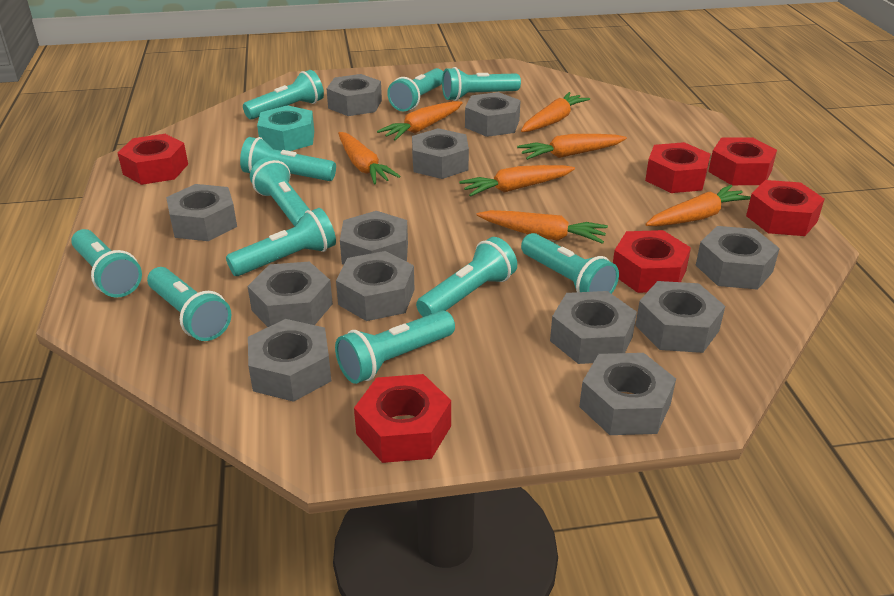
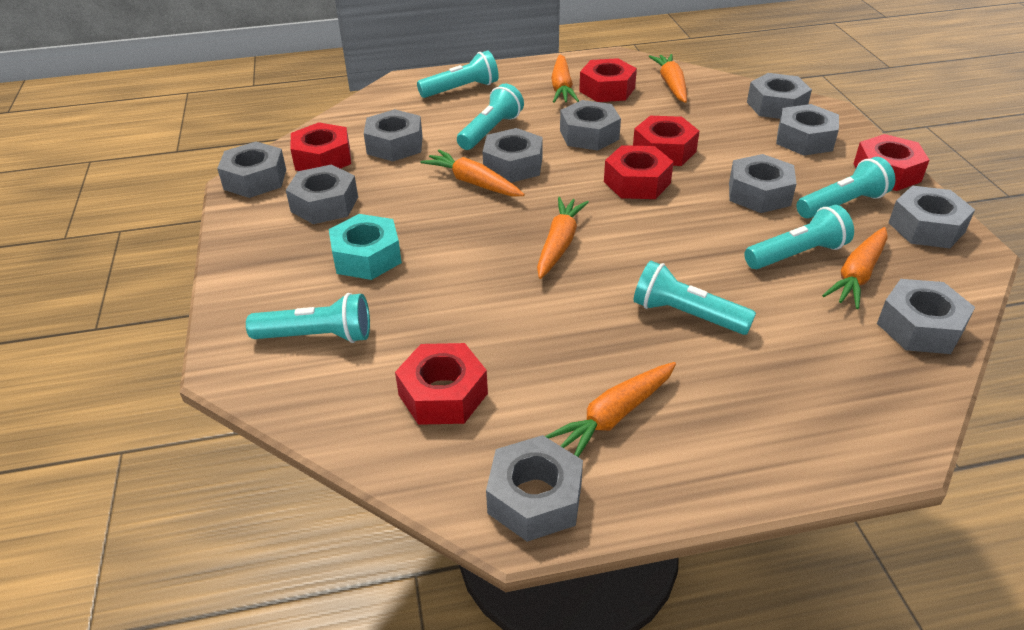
grey nut: [166,184,237,241] [248,262,333,327] [248,319,331,402] [327,74,382,116] [336,251,415,321] [340,211,408,265] [412,128,469,179] [465,92,521,137] [550,291,637,364] [579,353,676,435] [635,281,725,353] [696,226,780,290] = 12 -> [217,142,286,198] [286,164,358,224] [364,109,423,162] [483,128,543,183] [486,435,583,542] [560,100,621,151] [729,154,797,213] [747,73,812,119] [776,104,839,155] [877,279,975,354] [888,186,975,248] = 11
orange carrot: [338,132,401,184] [377,101,463,141] [459,165,575,197] [476,210,608,244] [517,134,627,160] [521,92,590,132] [645,185,751,226] = 7 -> [420,150,525,196] [537,197,589,279] [545,362,676,457] [551,54,579,103] [649,54,687,103] [822,227,888,309] = 6
turquoise flashlight: [71,229,142,298] [147,267,232,341] [226,208,336,276] [240,137,336,181] [243,70,324,120] [250,157,311,226] [335,310,455,384] [387,68,443,112] [416,237,517,317] [442,67,521,101] [521,233,619,294] = 11 -> [246,293,370,343] [417,51,499,98] [457,84,524,150] [634,261,756,335] [744,205,854,269] [797,157,895,219] = 6

